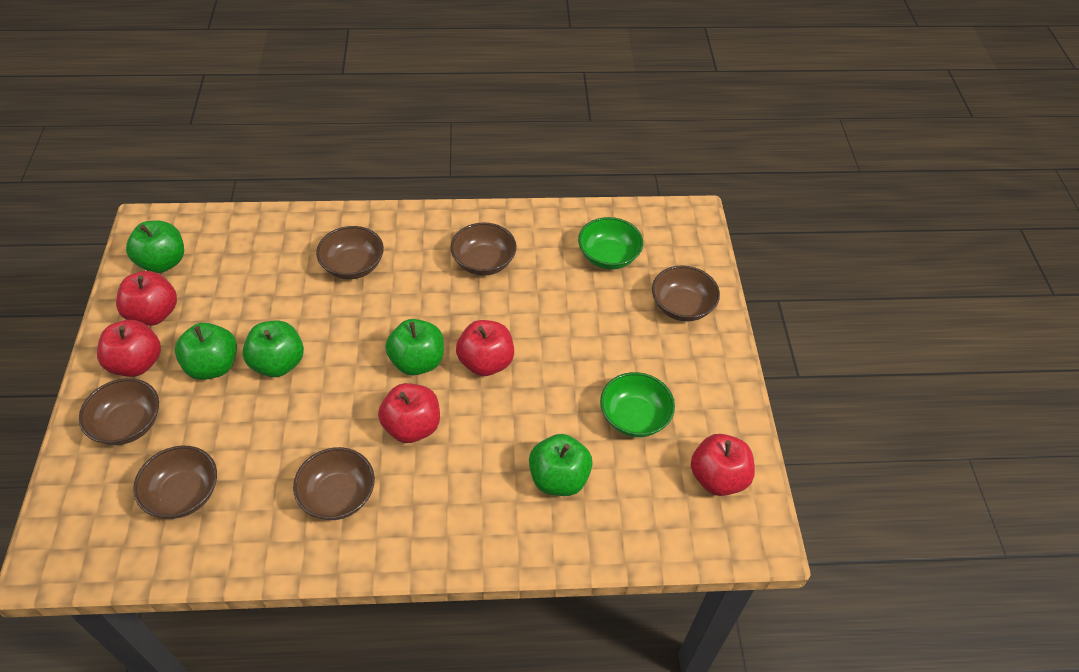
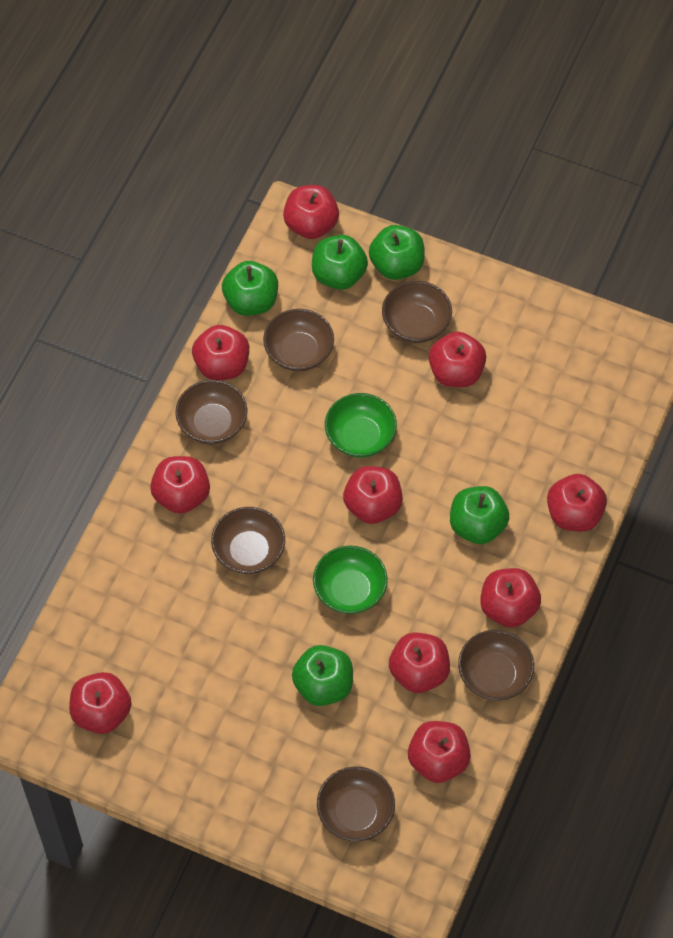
red apple: [97,320,161,377] [116,271,177,326] [378,383,440,443] [456,320,514,376] [691,434,755,496] = 5 -> [69,672,131,734] [150,456,210,514] [192,325,249,381] [283,185,339,239] [343,466,403,524] [389,632,450,693] [408,721,471,783] [429,332,486,387] [480,568,541,628] [547,474,607,532] = 10

